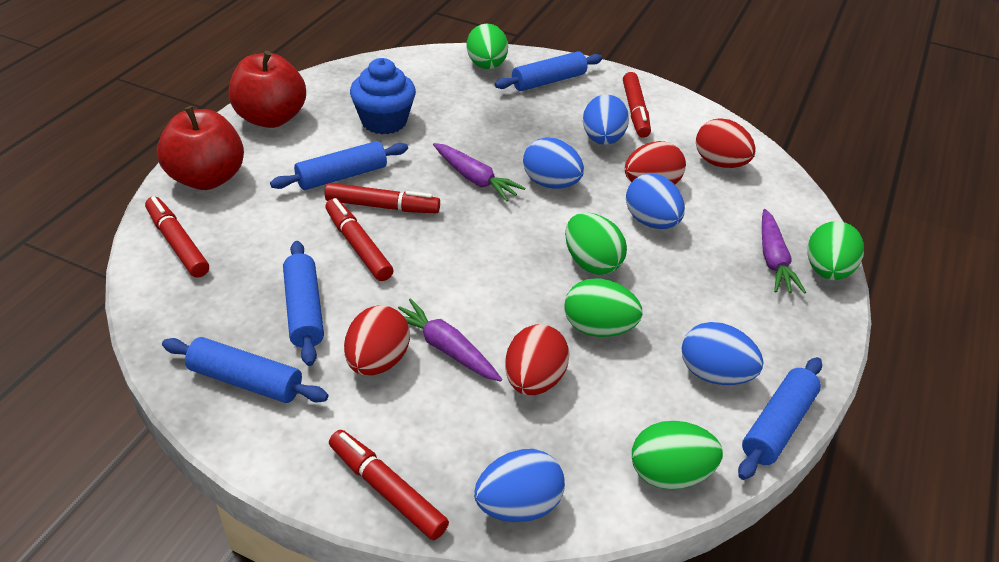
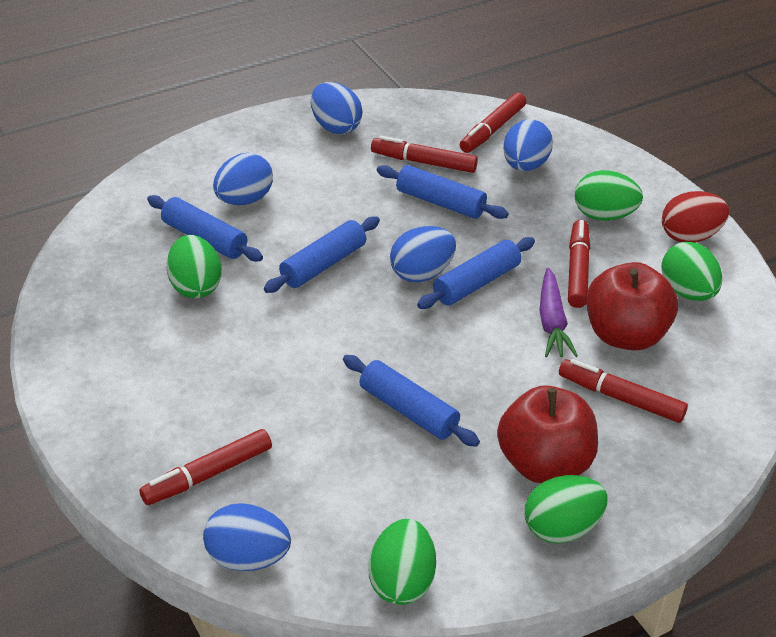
blue cupcake: [350,58,416,134] = 1 -> none = 0
purple carrot: [398,298,502,382] [433,143,525,202] [762,209,806,294] = 3 -> [539,268,578,357] = 1
red egg: [344,305,410,376] [505,324,569,395] [625,141,686,184] [696,118,756,168] = 4 -> [662,191,729,243] = 1

